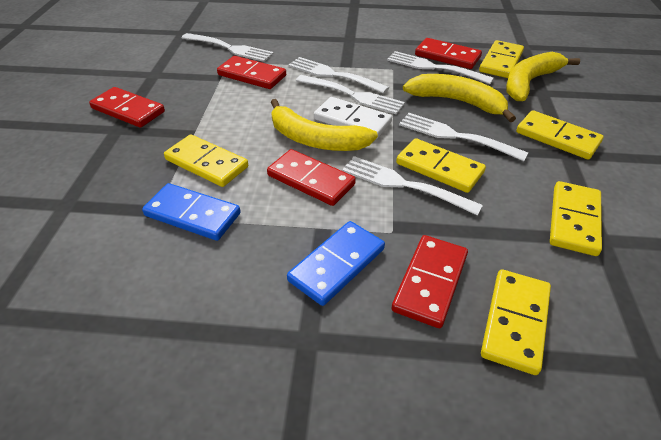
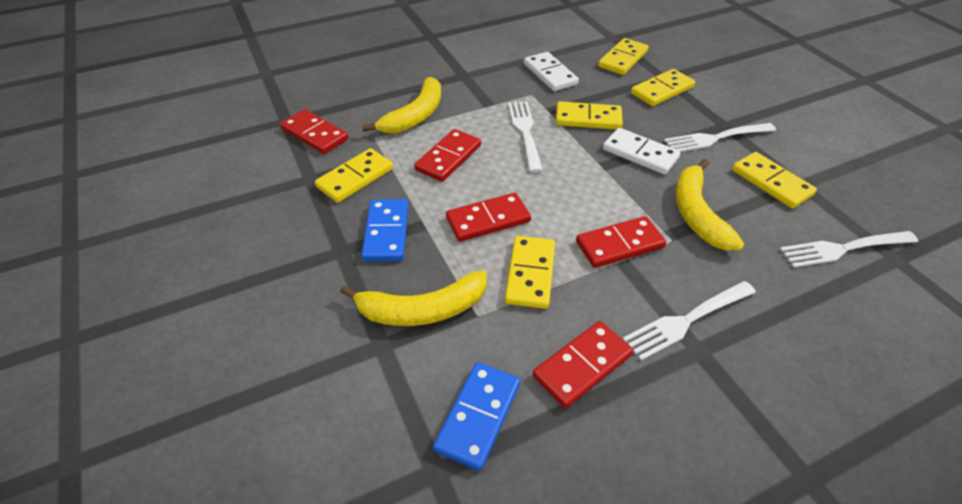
white domino: [314,97,392,139] = 1 -> [524,52,579,91] [603,128,681,175] = 2
white fork: [182,33,274,62] [288,57,389,94] [296,75,405,114] [342,156,483,216] [387,51,494,84] [399,113,528,161] = 6 -> [508,102,543,173] [623,281,756,361] [664,123,776,152] [780,231,918,268] = 4

